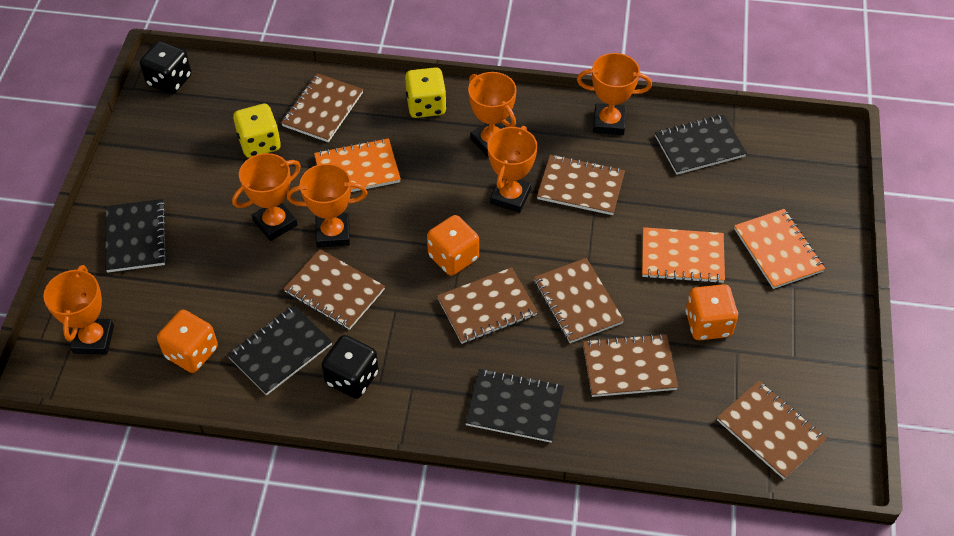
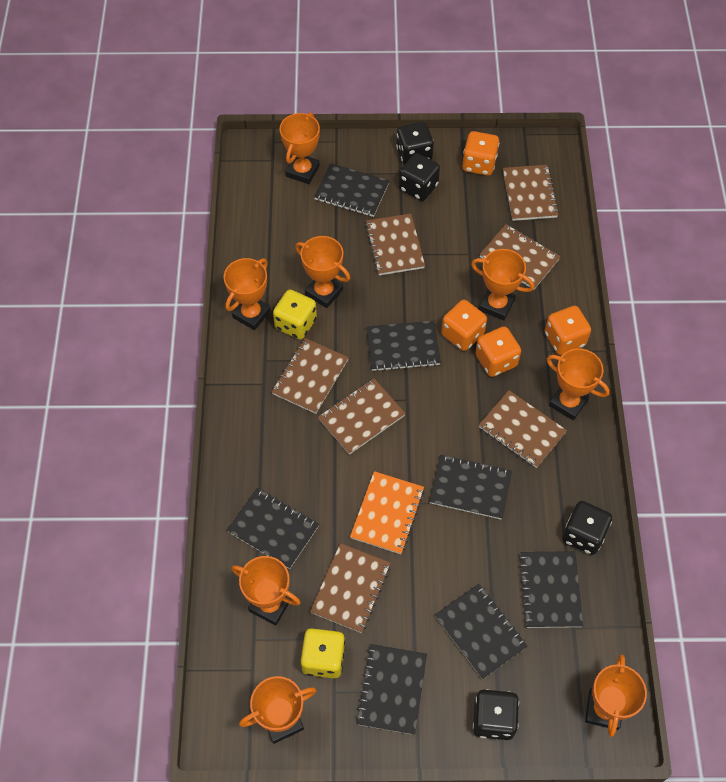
black dice: [140,41,191,94] [321,335,379,399] = 2 -> [396,122,434,165] [399,153,440,201] [473,689,519,740] [562,501,612,555] = 4
black notebook: [105,199,167,273] [227,305,332,395] [465,369,564,443] [655,115,747,175] = 4 -> [227,488,319,569] [314,163,390,217] [356,644,427,735] [366,321,441,372] [429,454,512,520] [435,584,528,679] [519,551,583,628] = 7
orange dice: [157,310,218,373] [427,215,479,276] [685,284,738,340] = 3 -> [441,300,487,351] [462,131,499,176] [475,326,521,377] [545,306,591,355] = 4
orange notebook: [314,138,401,192] [642,227,725,284] [734,209,825,289] = 3 -> [350,471,424,554] = 1
orange trophy: [43,265,114,355] [232,153,301,241] [287,164,367,248] [468,72,517,158] [487,126,537,213] [577,53,652,135] = 6 -> [224,258,271,330] [231,556,300,625] [239,676,317,744] [280,113,320,184] [295,236,350,308] [471,249,534,320] [547,348,610,420] [585,655,647,737] = 8

